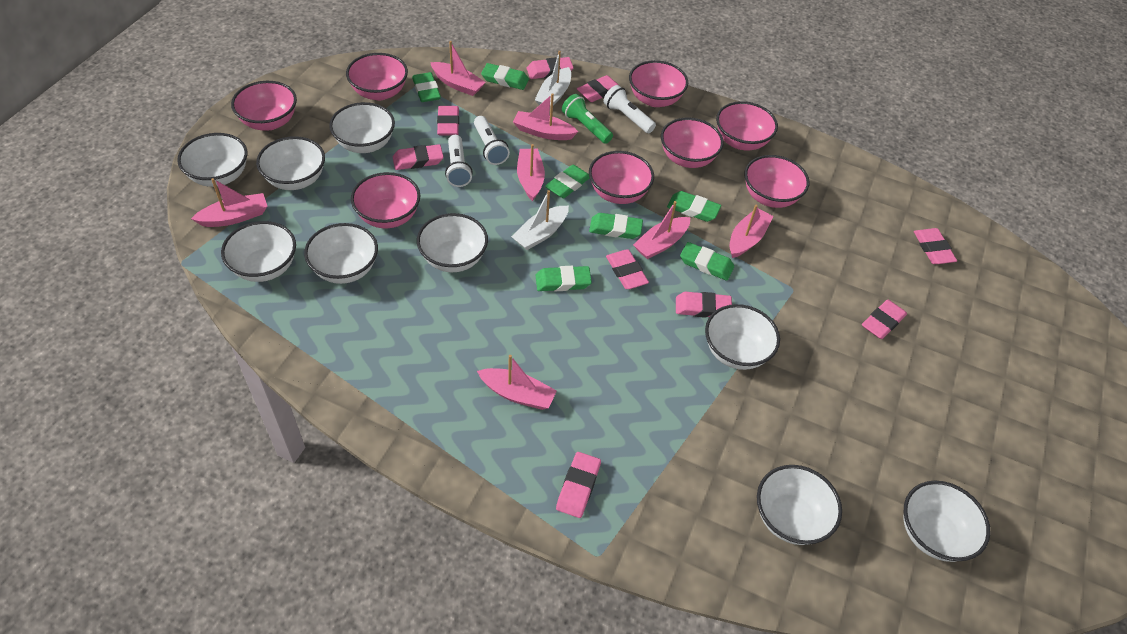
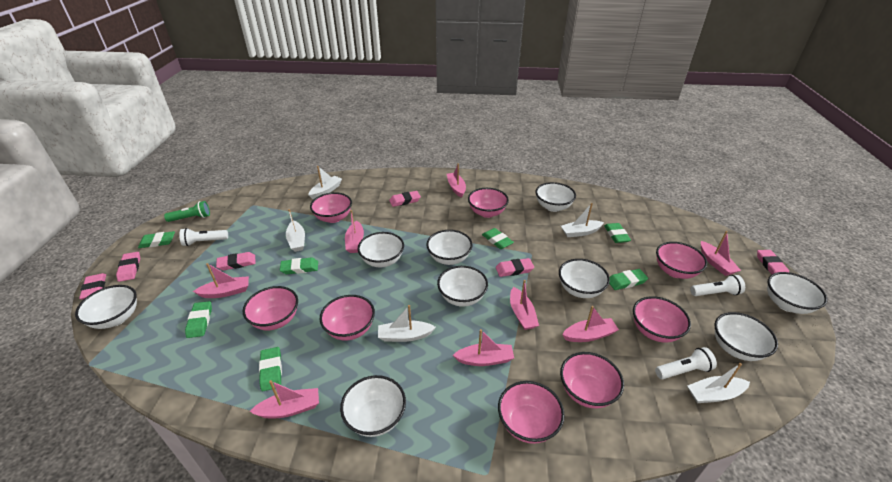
pink boat: [191,178,267,227] [430,41,486,96] [477,355,557,410] [513,93,578,140] [517,144,545,201] [633,201,690,259] [729,205,773,258] = 7 -> [192,263,249,298] [249,380,319,418] [345,210,364,253] [447,163,466,198] [453,329,514,366] [510,280,539,330] [562,306,619,342] [701,231,741,276] = 8
pink eraser: [393,144,444,170] [437,106,459,135] [527,57,574,79] [556,452,601,518] [577,75,618,102] [606,249,649,289] [676,292,732,318] [862,300,907,339] [914,228,957,264] = 9 -> [79,273,106,300] [116,252,140,282] [216,252,255,270] [389,191,421,207] [496,258,534,277] [757,250,789,274] = 6
white boat: [511,190,569,250] [535,51,571,106] = 2 -> [286,209,305,252] [308,166,342,199] [378,305,436,342] [561,203,604,237] [687,363,750,403] = 5

